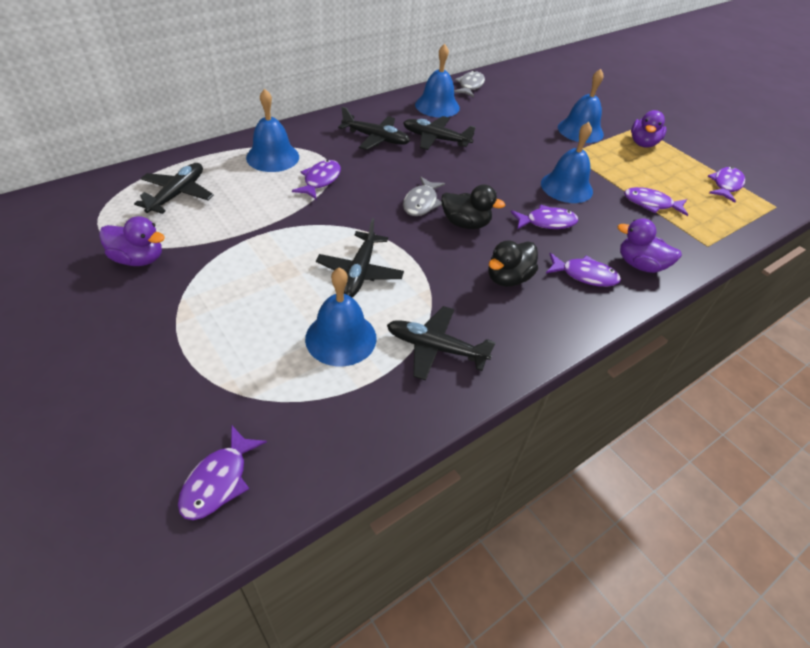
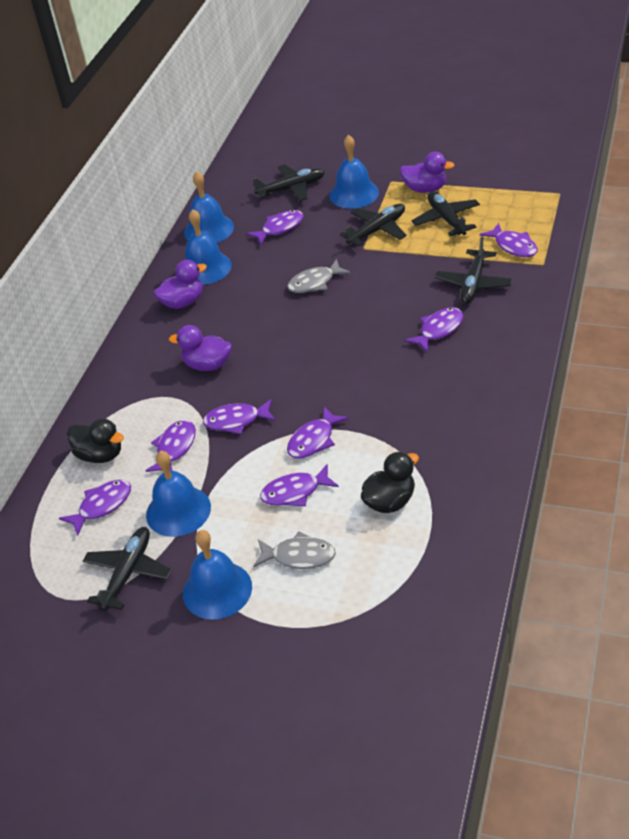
purple fish: [178,426,267,520] [292,160,341,200] [511,205,578,229] [546,253,621,287] [624,187,688,216] [708,167,745,202] = 6 -> [59,480,131,536] [145,420,196,472] [203,399,276,434] [246,210,304,245] [260,464,339,506] [287,406,349,459] [405,307,464,353] [480,223,538,257] = 8

